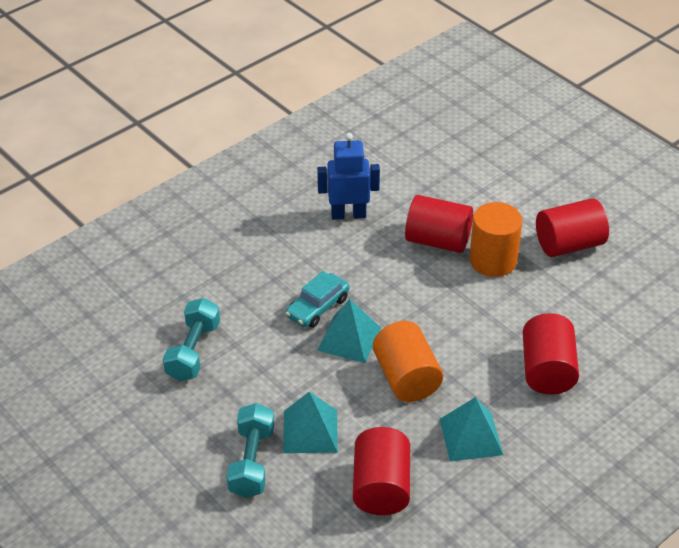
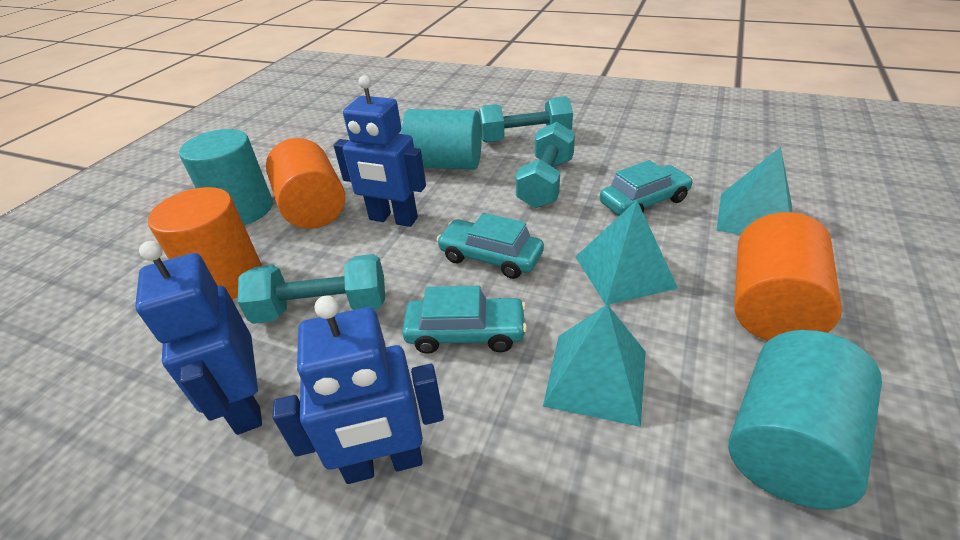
blue robot: [317,133,380,220] = 1 -> [135,241,262,435] [272,296,444,484] [334,75,426,227] = 3
orange cylinder: [373,321,443,402] [469,202,523,277] = 2 -> [148,187,262,299] [266,138,345,229] [734,212,842,341] = 3
red cylinder: [353,427,410,515] [405,195,473,253] [523,313,579,394] [536,198,609,257] = 4 -> none = 0
turquoise car: [285,271,349,328] = 1 -> [402,286,527,354] [437,213,544,279] [600,160,693,216] = 3
turquoise cylinder: none = 0 -> [179,129,273,225] [401,109,482,170] [728,330,882,509] = 3
turquoise dumbbell: [163,298,220,381] [227,403,274,498] = 2 -> [238,254,385,324] [479,96,573,143] [515,122,575,208] = 3

